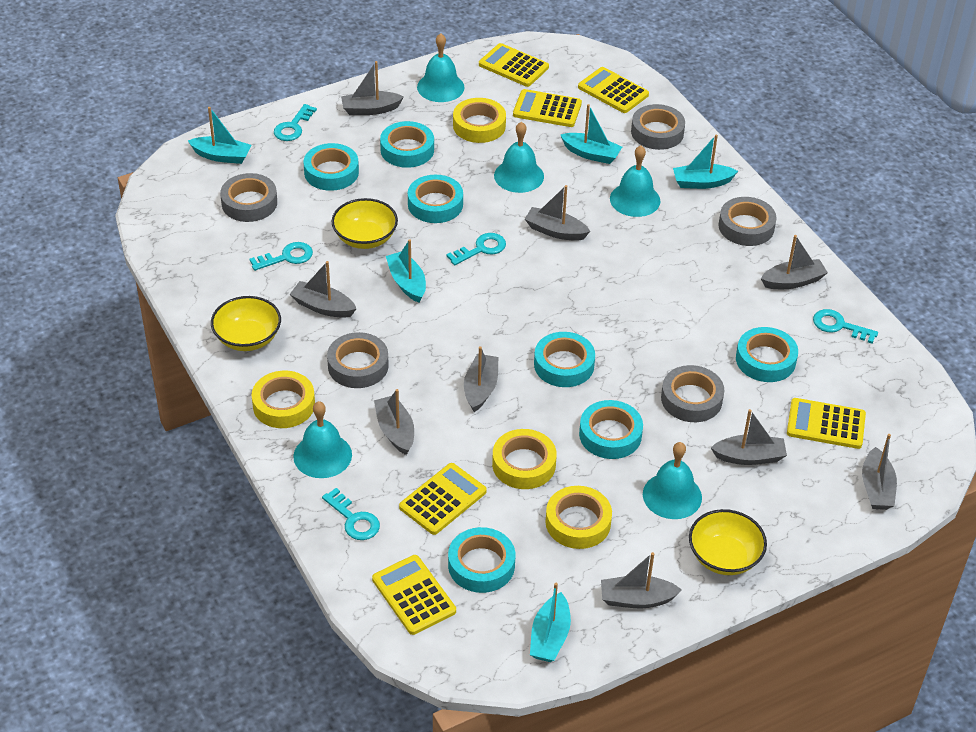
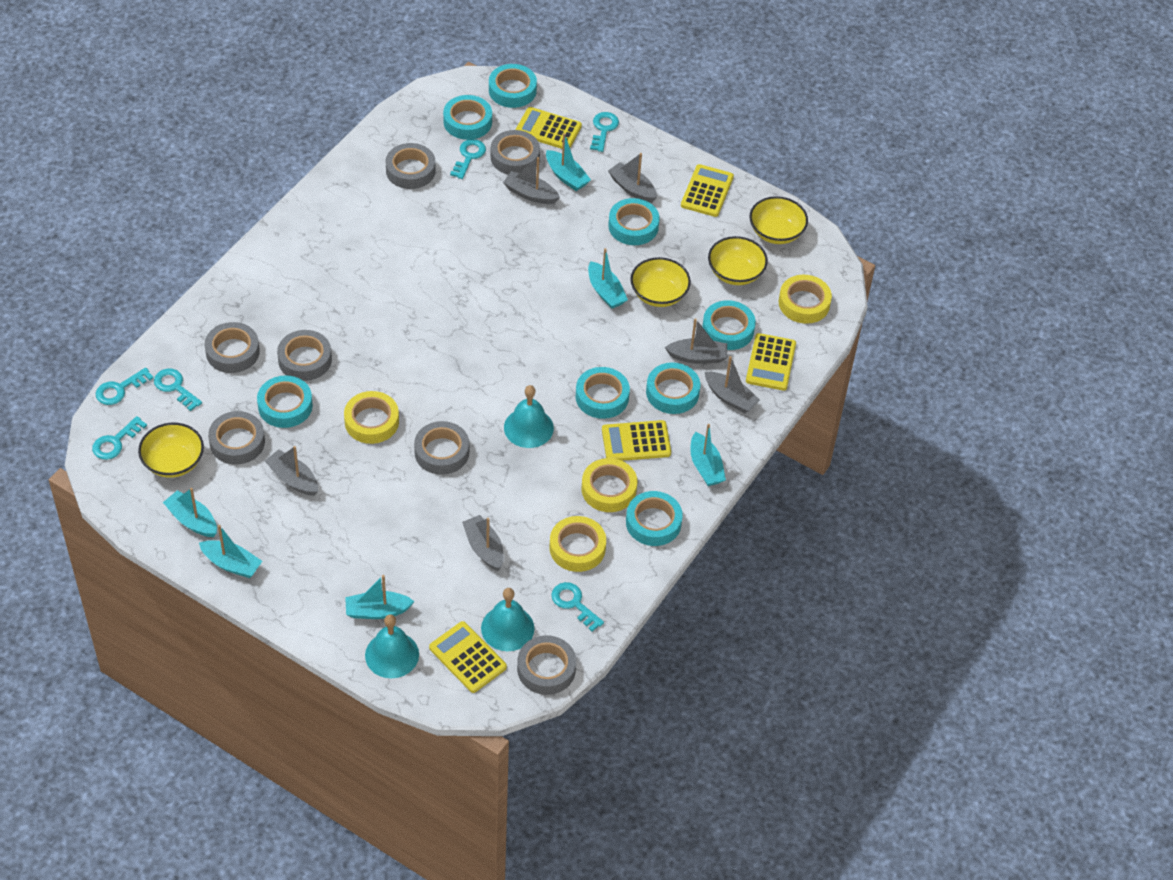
grey boat: [290,261,357,318] [341,61,404,115] [374,389,414,455] [464,346,498,412] [525,185,590,241] [601,552,682,608] [711,409,787,465] [761,235,828,289] [862,434,897,510] = 9 -> [265,446,318,496] [462,515,504,571] [503,157,560,204] [608,153,657,203] [665,318,727,364] [705,356,760,413] = 6
grey tape: [220,173,277,222] [327,332,389,388] [631,104,685,150] [661,365,724,422] [718,197,777,246] = 5 -> [205,322,260,373] [208,411,265,465] [277,330,332,381] [386,143,436,189] [414,421,469,475] [491,130,540,175] [517,635,576,695] = 7
turquoise bell: [293,401,352,478] [417,33,465,102] [494,122,544,193] [610,146,660,217] [643,442,702,519] = 5 -> [365,614,419,678] [481,588,534,651] [504,385,554,448] = 3
turquoise boat: [188,107,251,164] [386,239,426,303] [530,583,571,662] [561,104,622,164] [673,134,738,189] = 5 -> [163,488,217,537] [199,525,262,578] [345,575,415,619] [546,133,591,191] [588,248,628,309] [690,424,726,486] = 6
turquoise key: [249,242,313,271] [274,104,317,141] [322,488,380,540] [446,233,506,265] [813,309,878,344] = 5 -> [92,416,147,460] [96,367,153,405] [154,369,202,411] [450,139,486,179] [551,582,604,632] [590,112,619,152] = 6
turquoise tape: [303,143,359,191] [380,121,434,168] [408,175,463,223] [448,527,515,593] [534,332,595,387] [579,400,643,459] [736,327,798,382] = 7 -> [257,375,313,428] [443,95,492,140] [489,64,537,108] [576,367,630,419] [608,198,660,245] [626,491,683,546] [646,362,700,414] [702,300,756,350] = 8
yellow bowl: [211,296,281,351] [332,198,398,249] [689,509,767,575] = 3 -> [138,423,204,478] [630,257,691,307] [708,236,768,285] [750,196,808,244] = 4
yellow calculator: [372,555,456,635] [399,463,487,535] [479,43,549,87] [513,89,582,127] [578,67,649,113] [787,398,866,449] = 6 -> [429,621,507,693] [515,107,582,149] [602,420,671,461] [681,164,734,217] [746,333,796,391] = 5

